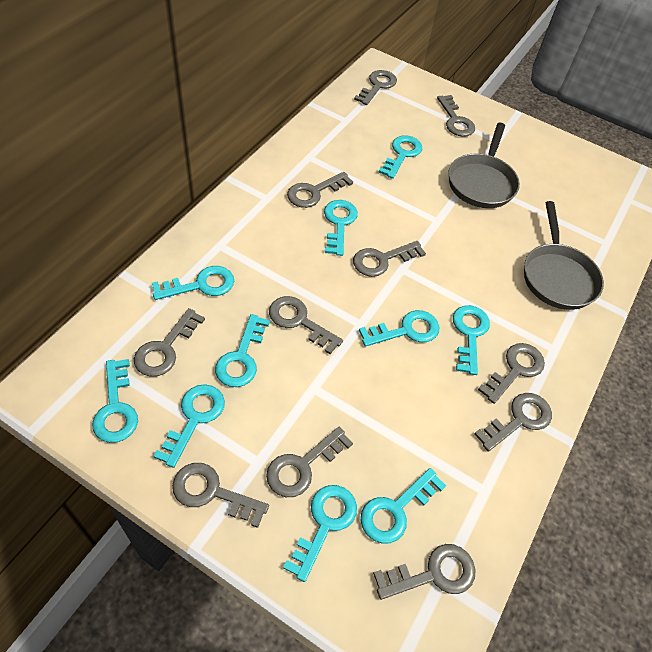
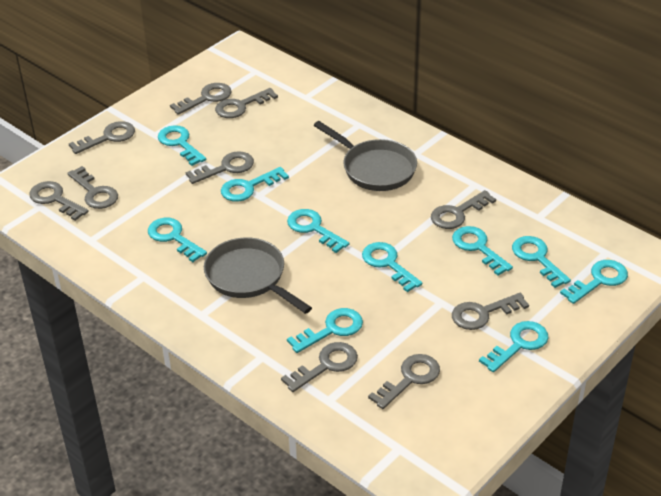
grey key: [134,308,205,377] [172,463,269,528] [266,427,353,497] [269,296,343,354] [287,172,353,208] [353,241,426,277] [354,70,397,105] [373,544,476,600] [437,95,475,137] [474,393,552,452] [478,343,545,404] = 11 -> [29,181,89,221] [67,166,118,209] [69,121,135,154] [170,83,232,115] [185,151,254,184] [215,88,278,118] [281,342,358,392] [368,354,440,409] [431,190,496,229] [452,293,529,330] = 10

